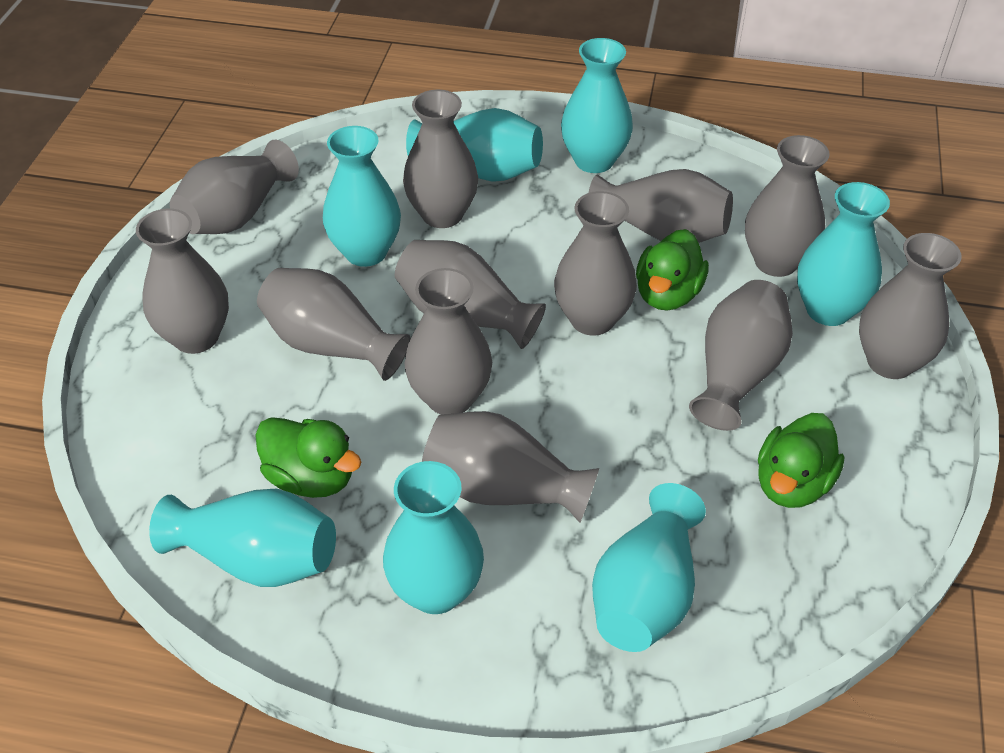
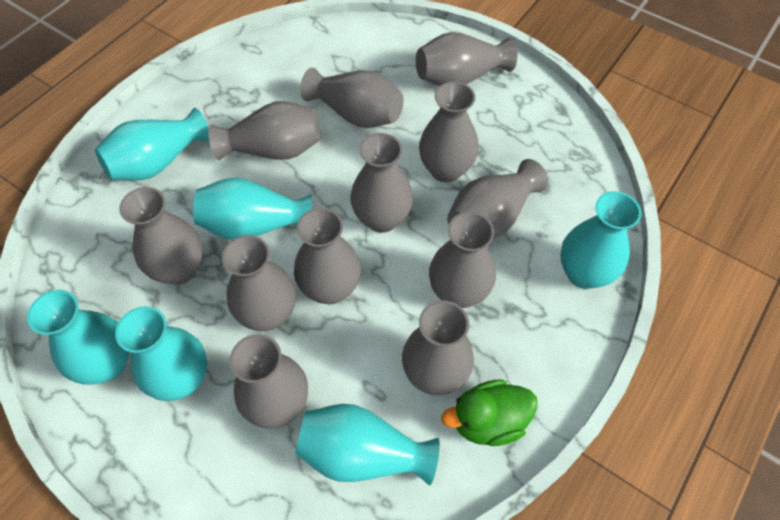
green duck: [255,417,362,498] [636,229,709,310] [758,413,844,508] = 3 -> [442,380,538,446] = 1
turquoise vase: [149,489,336,587] [323,126,401,267] [383,461,484,614] [406,108,543,182] [561,38,633,173] [592,483,706,652] [797,182,890,326] = 7 -> [27,290,129,385] [95,108,209,180] [115,306,207,401] [193,178,312,240] [295,404,440,485] [560,191,642,289] = 6

